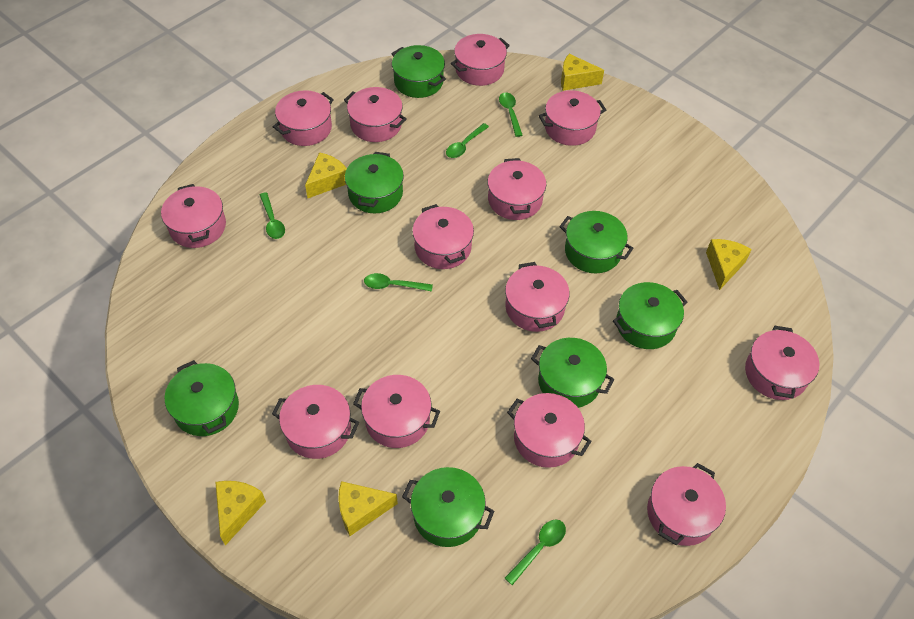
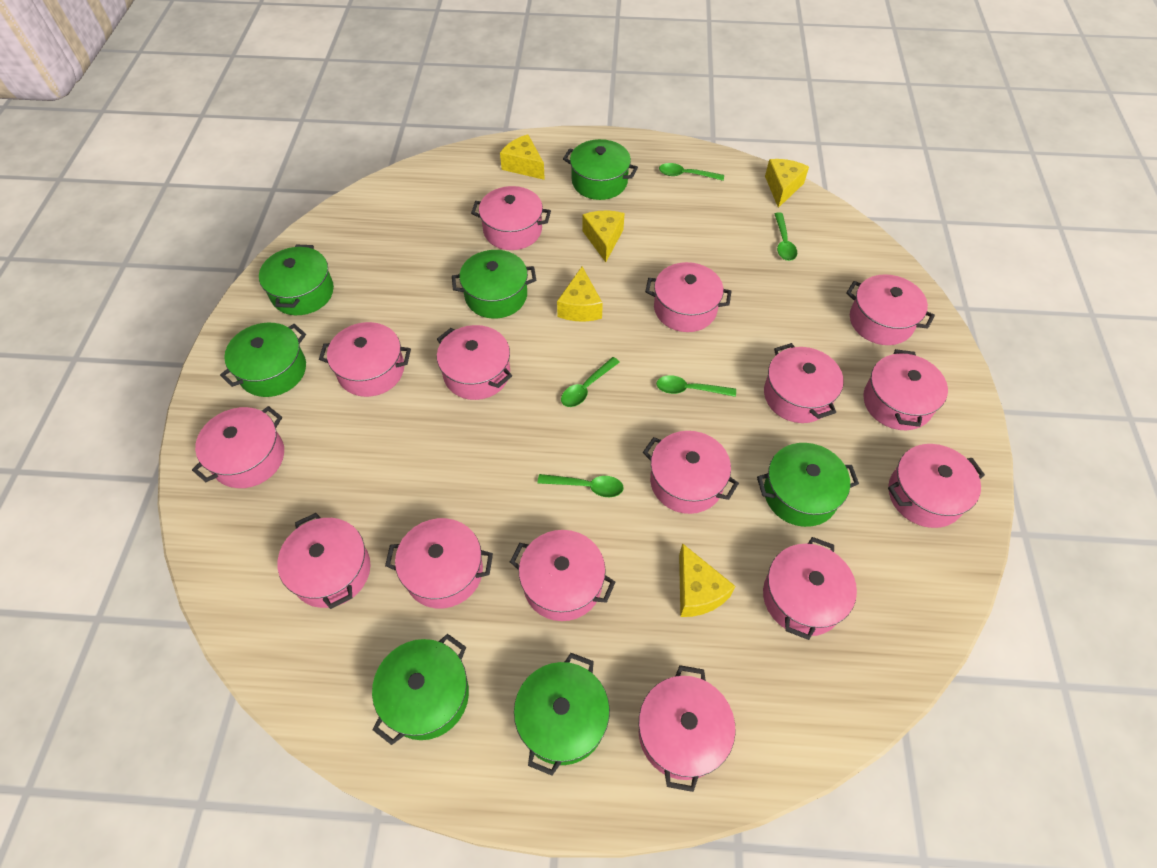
pink pot: [161,184,226,248] [272,385,359,459] [273,90,334,146] [344,87,407,142] [353,375,440,448] [412,204,474,269] [451,34,510,86] [487,158,546,220] [505,262,570,332] [507,393,592,468] [538,90,606,146] [647,463,726,546] [745,326,820,400] = 13 -> [192,406,284,488] [277,513,371,609] [319,322,411,397] [385,518,493,608] [437,325,512,400] [471,186,551,250] [510,530,615,621] [639,665,736,792] [643,431,739,514] [645,262,732,332] [763,537,857,640] [764,343,844,423] [846,274,935,345] [863,349,948,430] [888,444,985,528] = 15

